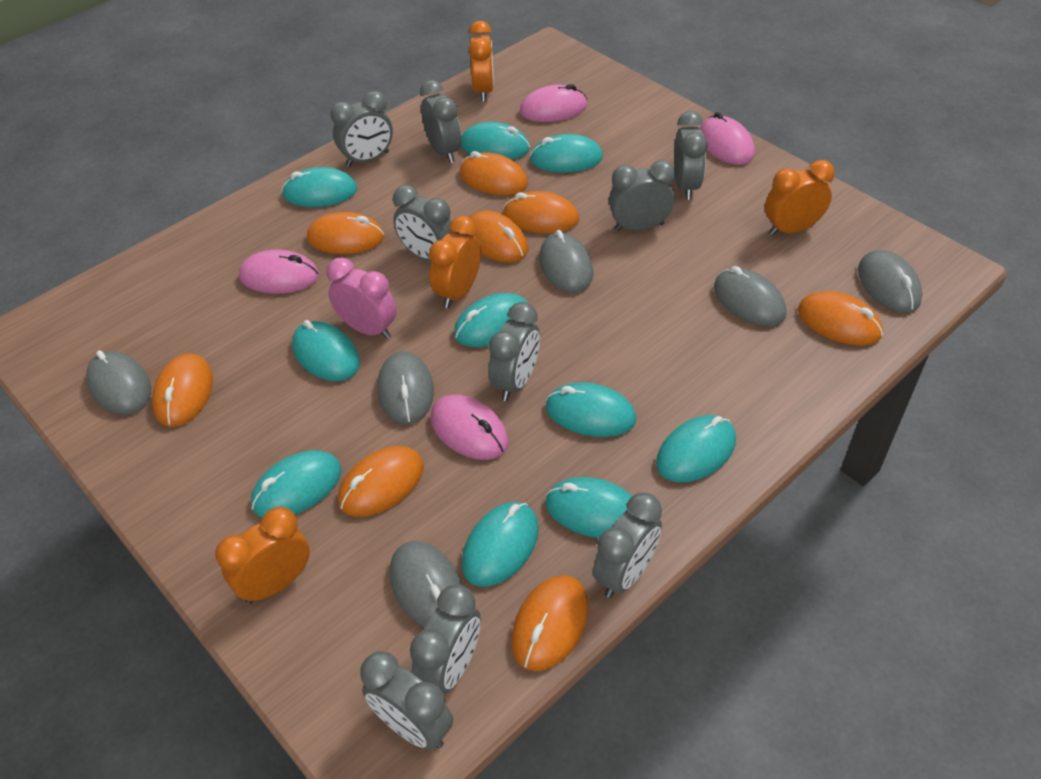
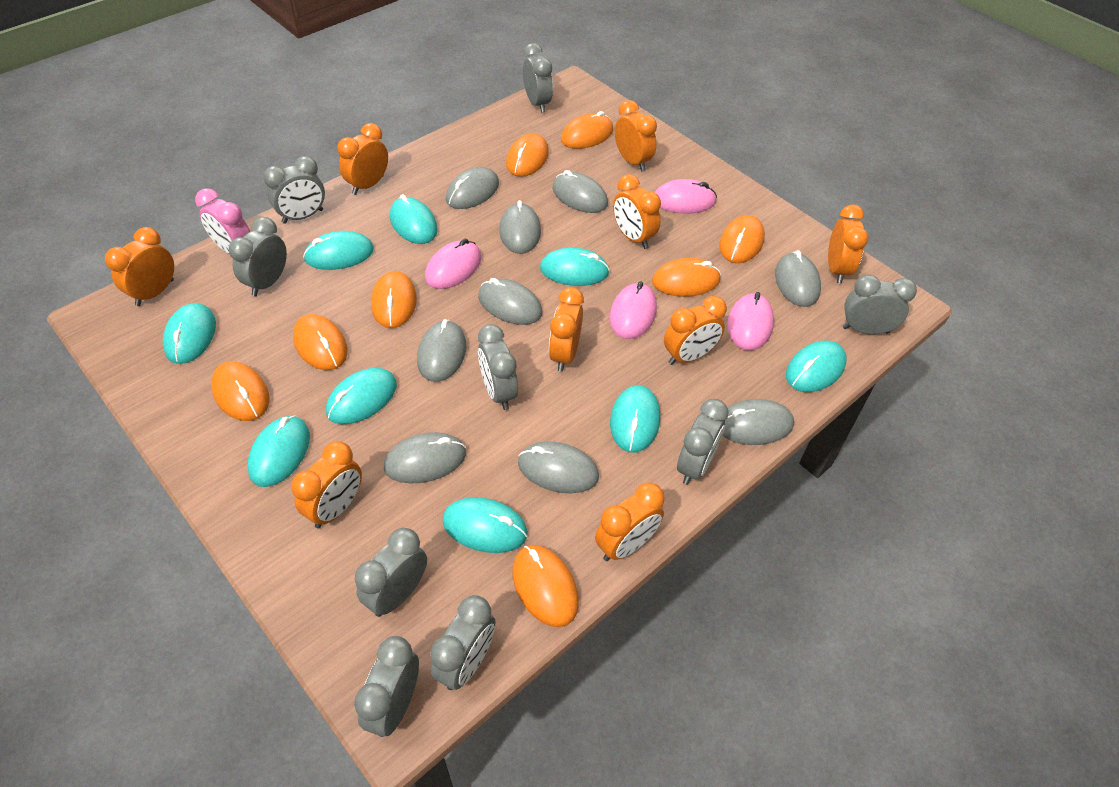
grey mouse: [86,350,151,415] [377,351,434,424] [390,541,462,627] [539,230,593,293] [714,266,786,327] [858,250,922,313] = 6 -> [384,432,466,483] [417,319,466,382] [446,167,499,209] [478,278,542,325] [499,200,541,254] [518,441,599,493] [552,170,608,213] [722,399,794,445] [775,250,821,307] = 9
orange clock: [215,507,310,604] [429,216,481,308] [469,21,494,102] [765,160,835,236] = 4 -> [105,227,174,306] [291,441,362,528] [337,123,388,195] [549,287,584,372] [595,482,665,561] [613,174,661,249] [615,100,657,171] [664,296,727,365] [828,205,868,284] = 9
turquoise mouse: [251,450,342,517] [282,167,357,207] [292,320,360,381] [454,293,528,347] [461,122,530,159] [462,502,539,587] [530,134,603,173] [546,382,636,437] [546,477,632,538] [656,415,736,482] = 10 -> [163,303,216,364] [247,416,310,487] [303,231,374,270] [326,368,397,424] [390,194,438,244] [443,497,528,553] [540,247,610,286] [610,385,660,452] [786,341,847,392] = 9

